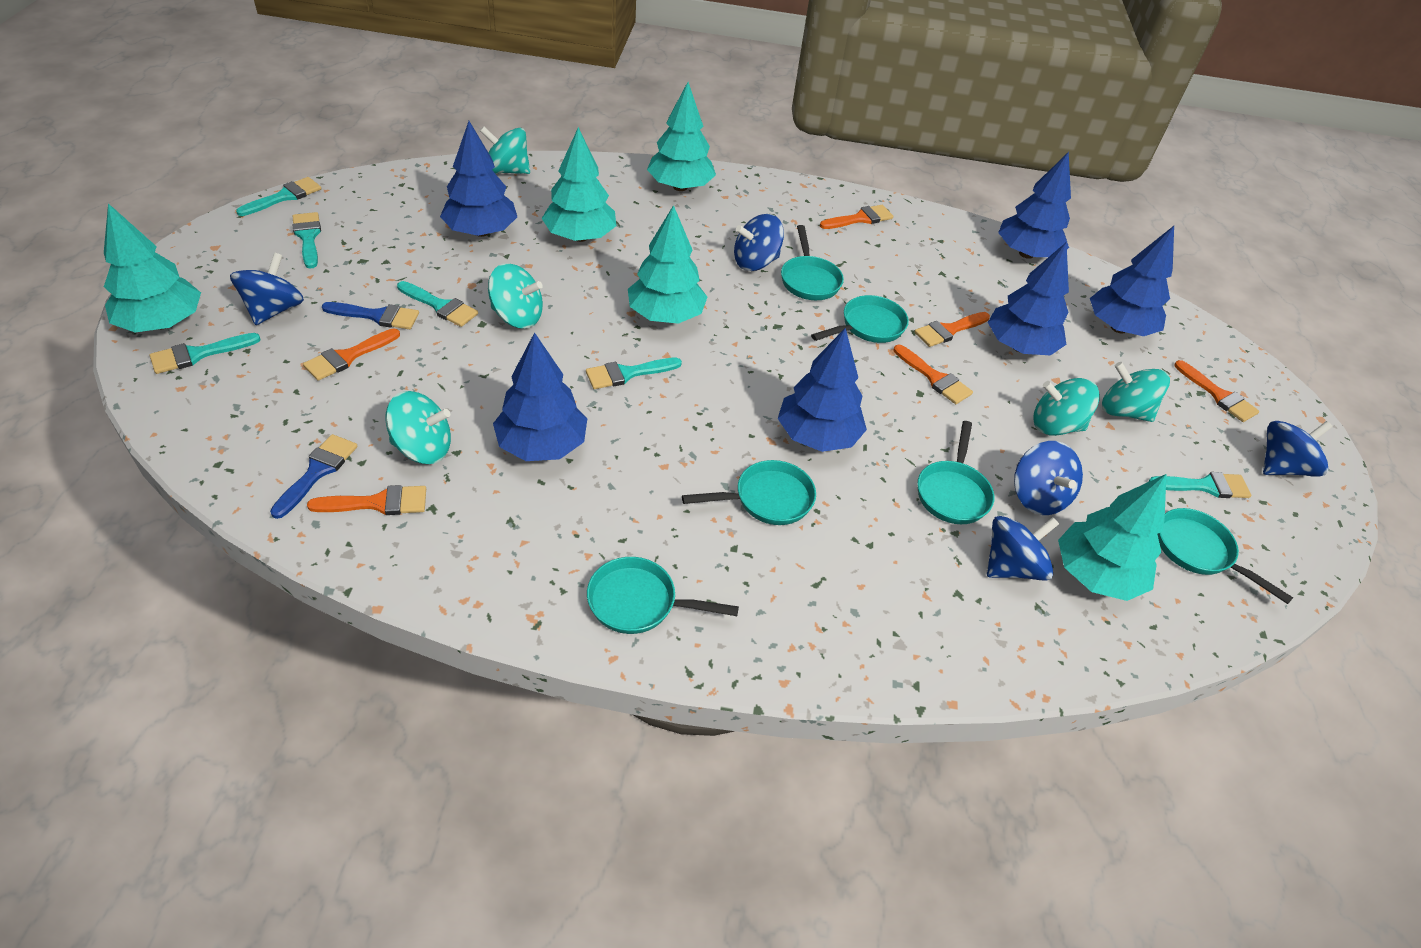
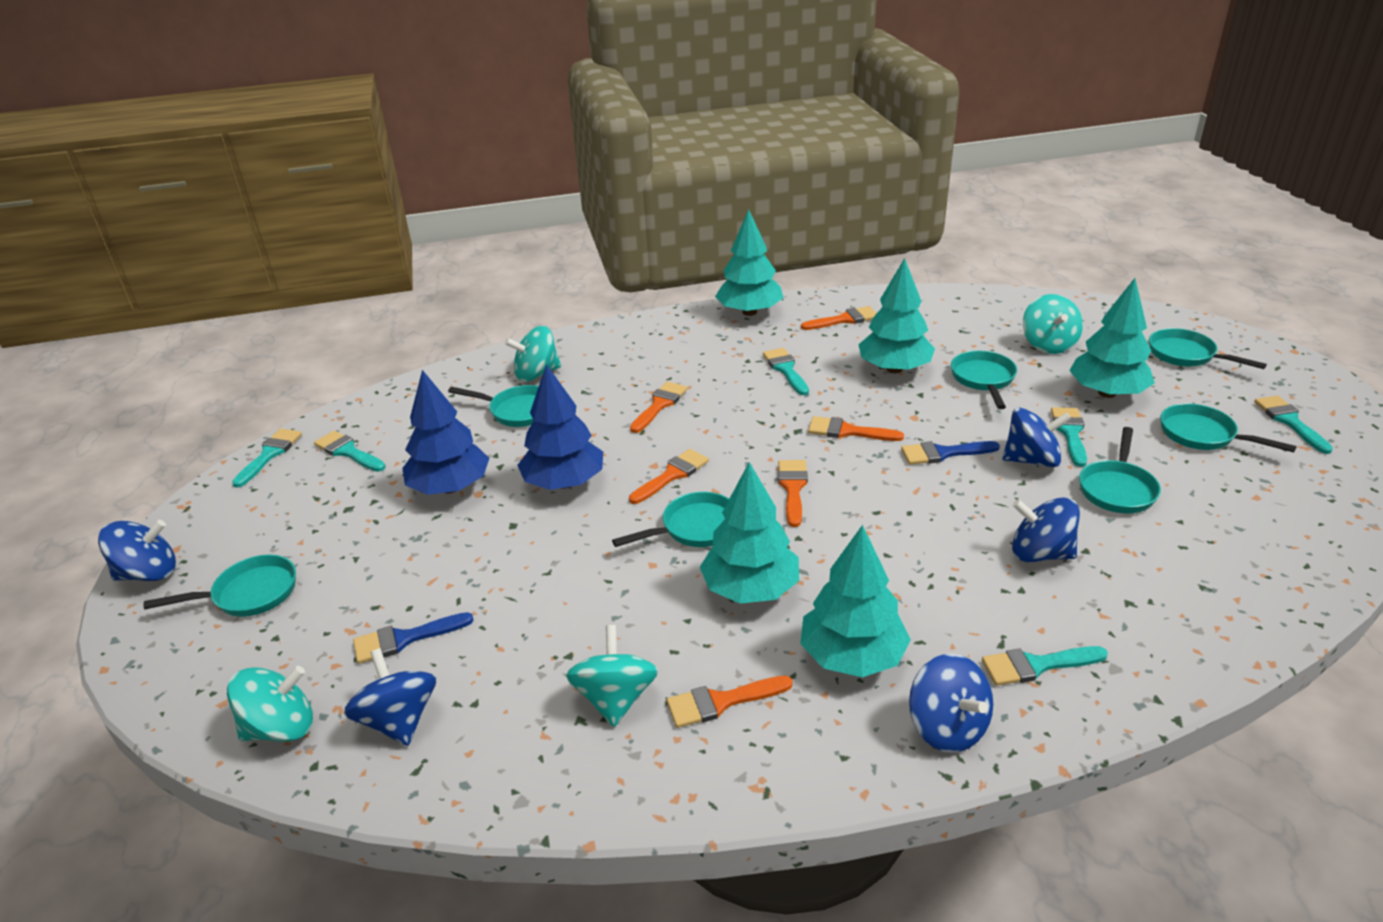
blue tree: [440,121,517,237] [493,332,587,461] [778,328,867,452] [988,242,1069,355] [998,152,1071,259] [1090,226,1174,336] = 6 -> [402,370,489,495] [517,364,603,490] = 2
turquoise pan: [587,557,739,634] [682,460,816,525] [781,225,844,300] [811,295,909,343] [917,421,994,524] [1158,508,1293,604] = 6 -> [144,555,296,617] [448,385,539,427] [612,492,729,547] [951,351,1017,409] [1079,427,1161,514] [1149,328,1267,369] [1160,403,1297,452] = 7
turquoise spinning top: [385,391,451,464] [480,127,530,174] [488,263,543,329] [1033,378,1100,436] [1102,362,1170,422] = 5 -> [227,666,313,741] [505,326,561,382] [566,625,658,727] [1023,294,1083,354] = 4

